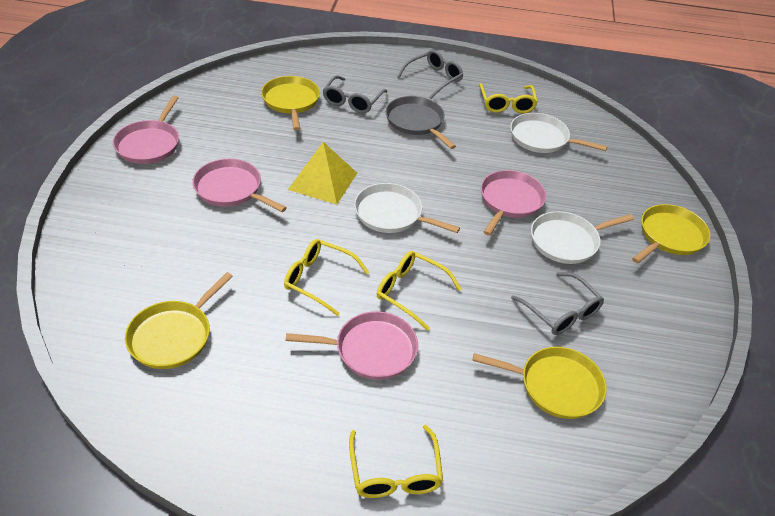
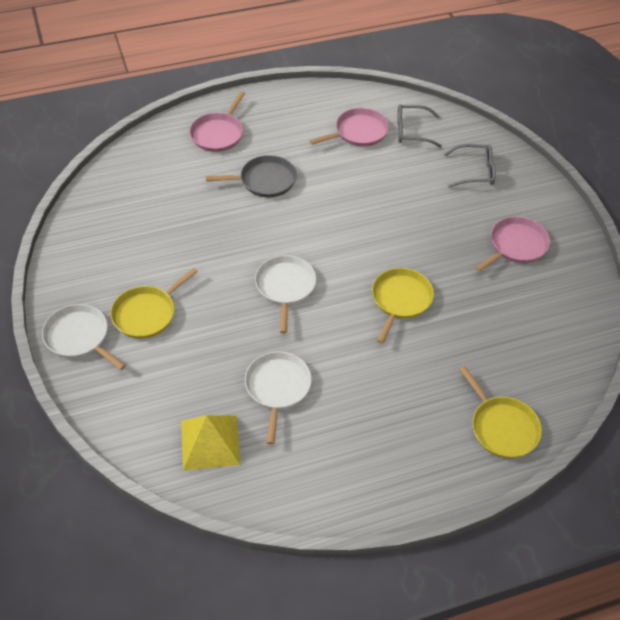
grey glasses: [323,75,387,113] [397,50,463,99] [511,272,604,335] = 3 -> [397,105,442,148] [444,144,496,188] = 2
pink pan: [113,96,179,164] [193,159,287,212] [286,311,418,380] [481,170,546,236] = 4 -> [190,91,245,152] [310,108,389,147] [475,217,550,272] = 3
yellow glasses: [284,239,369,316] [349,425,443,498] [377,251,462,331] [479,83,538,113] = 4 -> none = 0
yellow pan: [125,272,233,369] [261,76,320,130] [472,347,607,419] [632,204,710,263] = 4 -> [111,268,198,339] [372,268,434,344] [459,366,542,458] = 3

